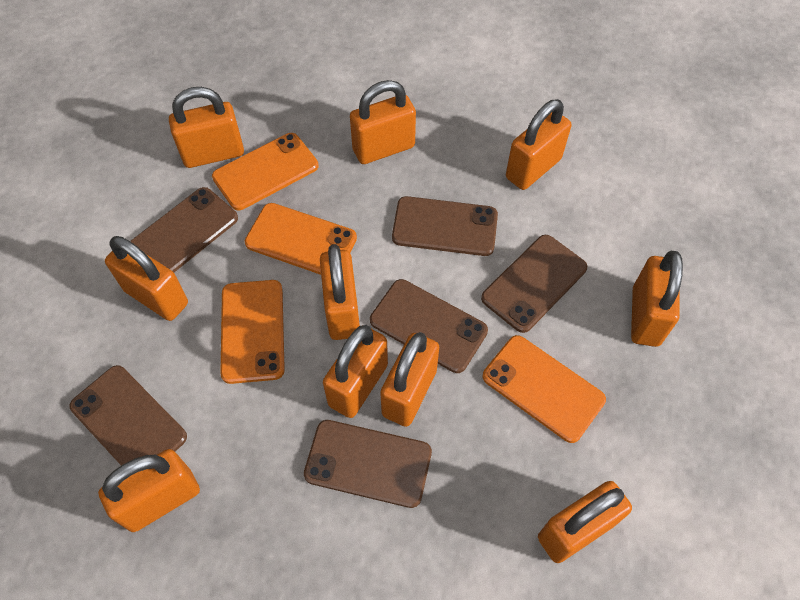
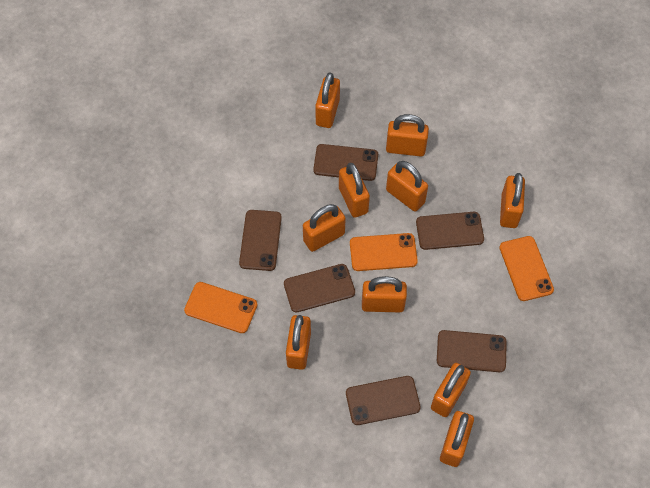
orange phone: [212,133,318,210] [220,280,285,384] [245,203,357,275] [483,335,606,443] = 4 -> [184,282,257,333] [350,233,418,271] [499,236,554,301] = 3

